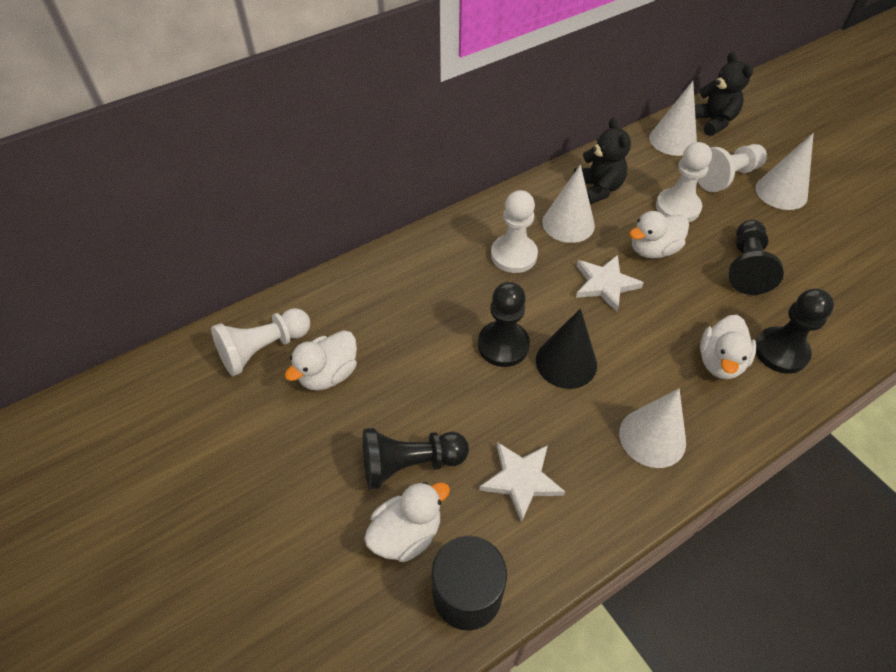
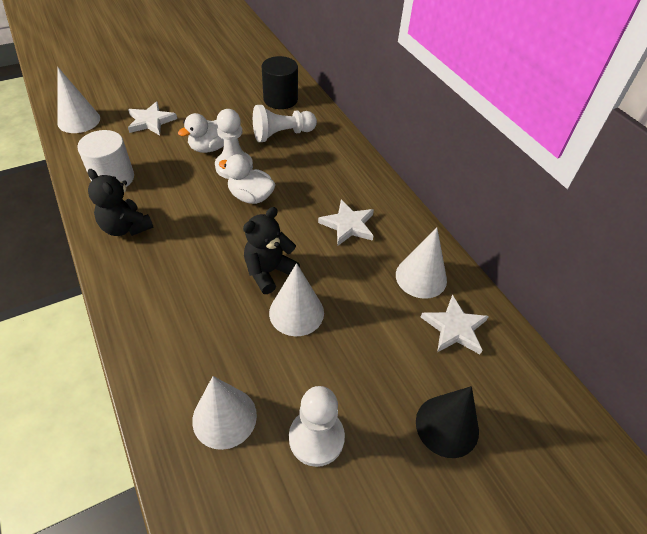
black pawn: [363,428,469,490] [478,282,530,367] [729,220,784,295] [756,289,834,374] = 4 -> none = 0
white cylinder: none = 0 -> [77,130,134,187] = 1
white duck: [285,330,357,391] [364,482,450,562] [629,211,689,259] [700,315,756,380] = 4 -> [178,113,224,153] [219,154,276,204] = 2
white pawn: [211,308,310,376] [491,190,538,273] [656,142,712,222] [697,144,767,192] = 4 -> [215,109,253,179] [253,105,317,142] [289,386,345,467] = 3
white star: [479,442,565,523] [576,255,644,312] = 2 -> [128,101,177,135] [318,200,374,246] [421,295,489,354] = 3

